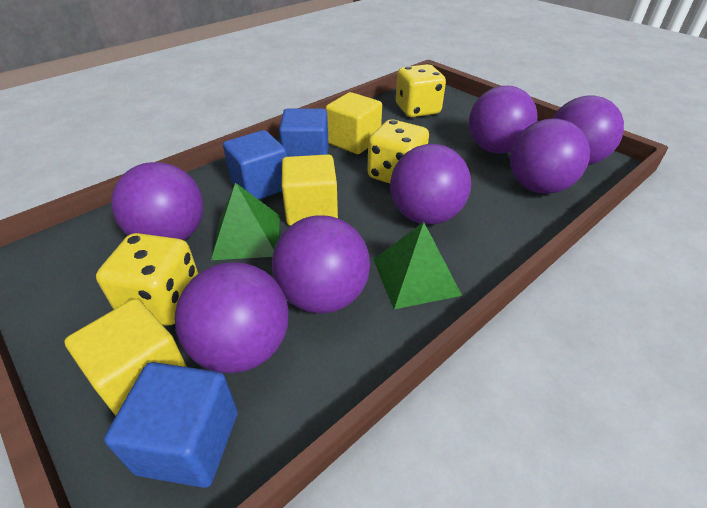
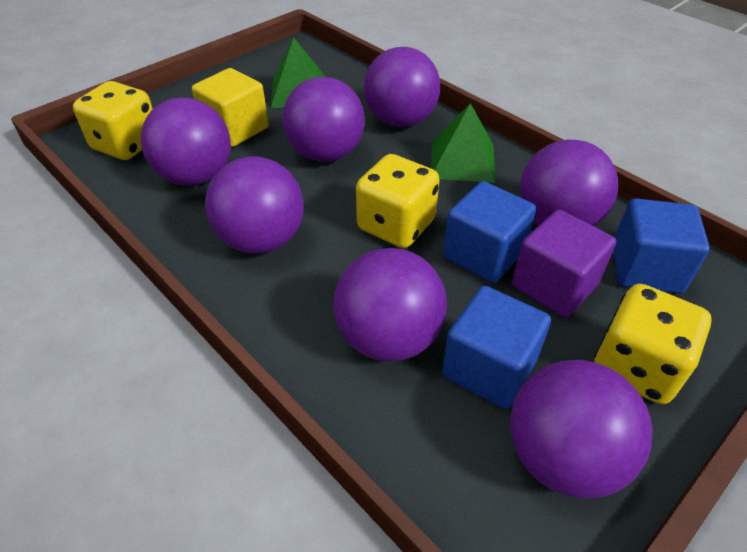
purple cube: none = 0 -> [512,209,616,318] = 1
yellow cube: [64,299,187,416] [281,154,338,226] [325,92,382,154] = 3 -> [192,68,269,147] = 1

